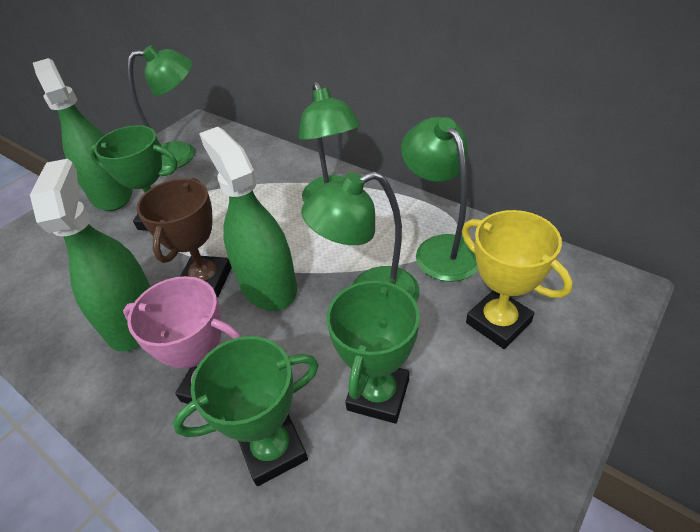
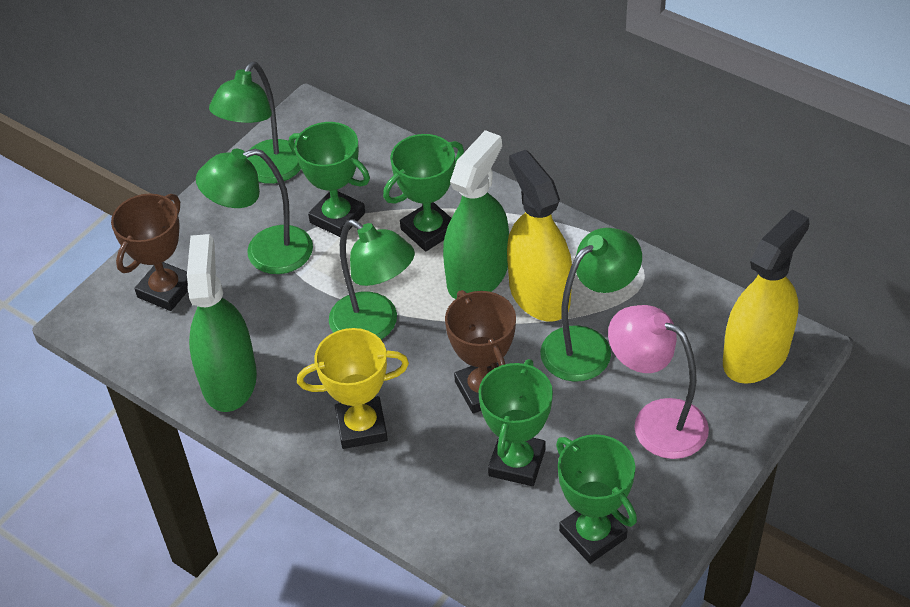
brown trophy: [136,178,232,297] = 1 -> [111,194,188,311] [445,290,516,413] = 2
green spray bottle: [30,159,151,352] [33,58,133,211] [199,127,297,311] = 3 -> [187,234,257,412] [443,130,509,299] = 2
green trophy: [90,125,177,231] [173,336,318,486] [327,277,420,424] = 3 -> [289,122,370,237] [383,134,464,251] [478,359,553,486] [556,434,637,564] = 4
pink lamp: none = 0 -> [608,305,709,459] = 1
pink trophy: [123,276,241,404] = 1 -> none = 0
yellow spray bottle: none = 0 -> [507,149,572,322] [723,210,810,384] = 2

